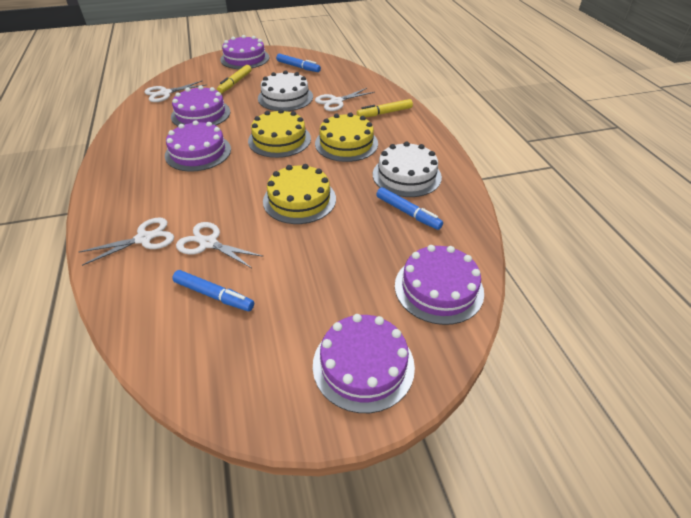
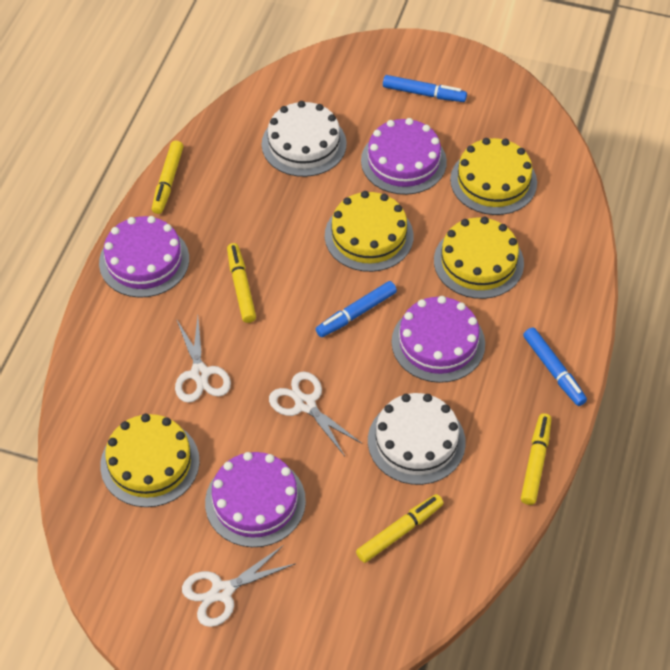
purple cake: [165,120,231,172] [171,86,230,126] [220,35,269,69] [313,314,415,413] [395,245,484,325] = 5 -> [99,216,189,298] [205,452,306,547] [361,118,447,195] [392,296,485,383] = 4
white scissors: [79,218,174,266] [144,80,206,102] [176,222,264,268] [315,88,375,111] = 4 -> [175,317,231,403] [182,545,296,627] [269,372,362,456] = 3
yellow cake: [248,109,311,158] [263,164,336,224] [315,113,378,162] = 3 -> [100,414,200,507] [325,191,414,272] [434,217,524,299] [450,138,537,215] = 4
yellow marker: [217,65,251,93] [357,99,413,117] = 2 -> [152,141,183,214] [227,243,256,323] [356,494,444,563] [521,413,551,505] = 4

